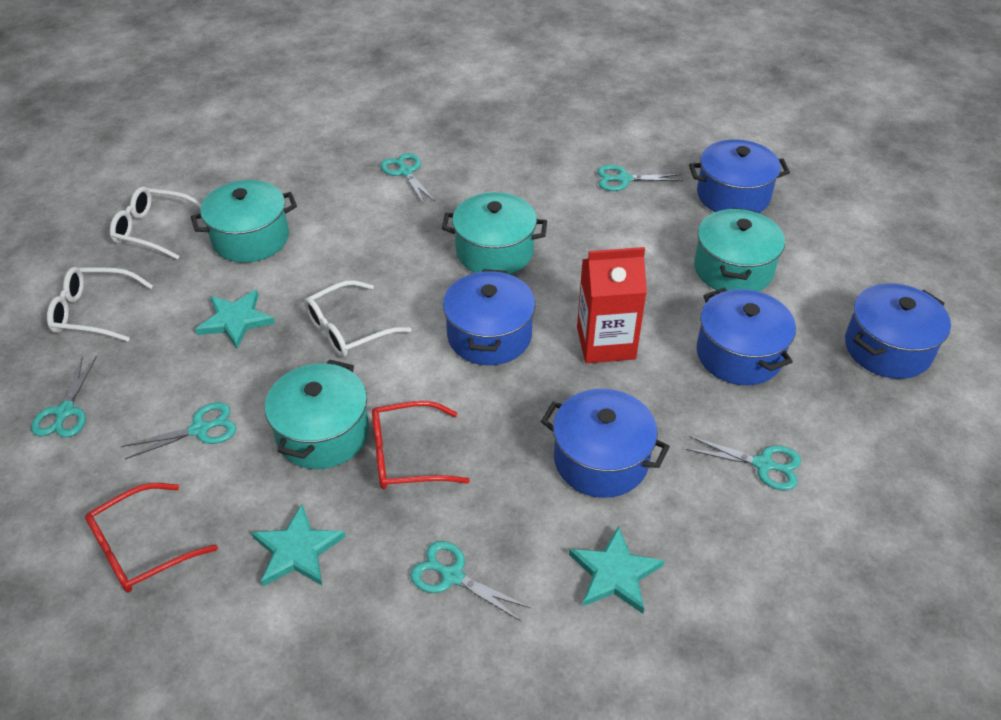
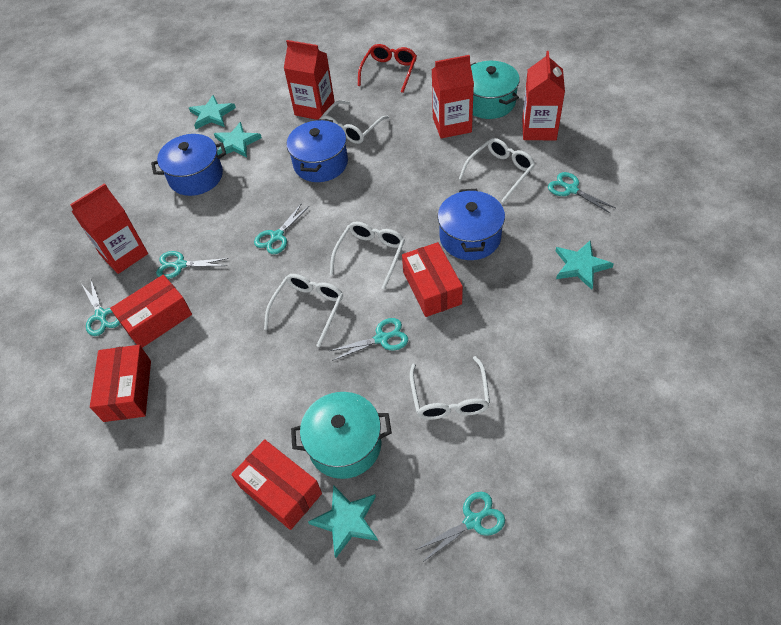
blue pot: [443,269,535,365] [541,389,670,498] [689,139,790,213] [696,288,796,385] [845,283,951,379] = 5 -> [151,134,226,196] [287,119,348,182] [438,189,505,260] = 3
red box: none = 0 -> [90,345,151,422] [110,275,192,348] [231,439,322,530] [402,242,463,317] = 4
red carton: [577,247,647,363] = 1 -> [70,183,148,274] [284,40,334,120] [432,55,474,138] [522,51,565,140] = 4
red glasses: [85,483,218,593] [372,401,470,489] = 2 -> [358,44,417,93] = 1
turquoise pot: [191,180,297,263] [265,359,369,469] [442,192,547,274] [694,208,785,292] = 4 -> [291,392,392,479] [471,61,520,119] = 2
turquoise star: [195,290,275,349] [252,504,346,586] [569,526,665,614] = 3 -> [189,95,236,129] [214,122,262,158] [308,485,378,558] [556,241,614,290] = 4
white glasses: [47,267,153,342] [110,187,201,260] [304,280,412,357] = 3 -> [264,274,343,347] [320,100,389,144] [330,222,405,289] [410,356,490,420] [459,138,535,203] = 5

